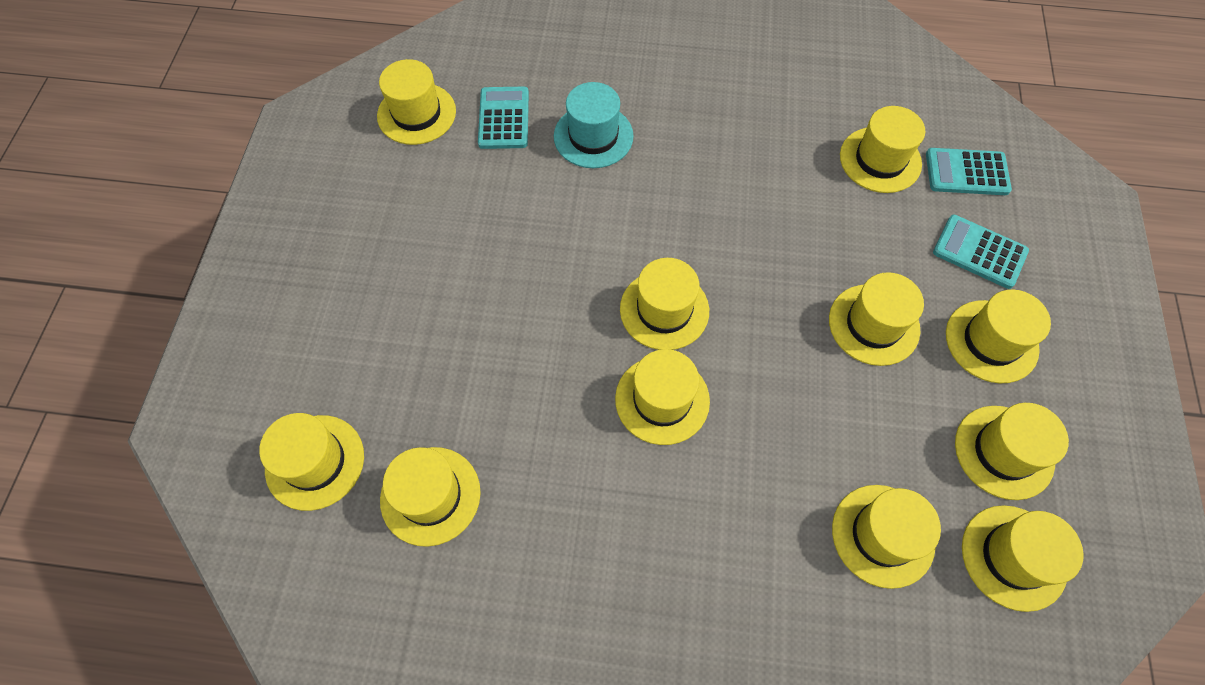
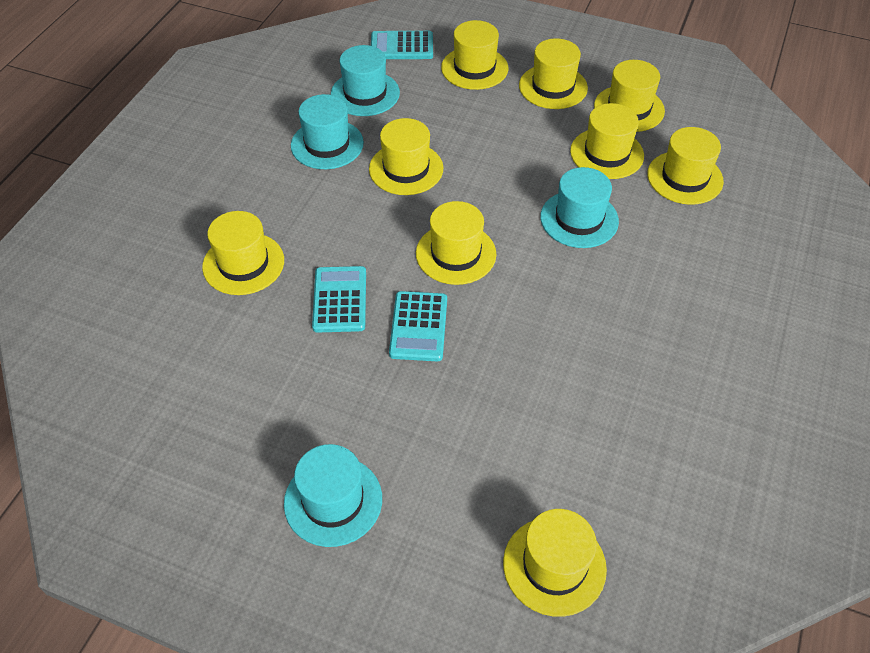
turquoise hat: [554,82,634,168] = 1 -> [284,444,382,547] [291,94,364,169] [331,45,400,116] [540,167,619,248] = 4
yellow hat: [259,413,364,511] [377,59,456,145] [380,447,481,547] [615,349,710,445] [620,258,709,350] [829,272,924,366] [832,485,941,589] [840,106,925,193] [946,290,1051,383] [955,403,1069,500] [962,505,1084,612] = 11 -> [202,211,284,295] [369,118,443,195] [416,201,496,285] [441,20,508,90] [503,509,607,617] [519,38,588,109] [570,103,644,179] [594,60,665,132] [647,127,724,205] = 9

